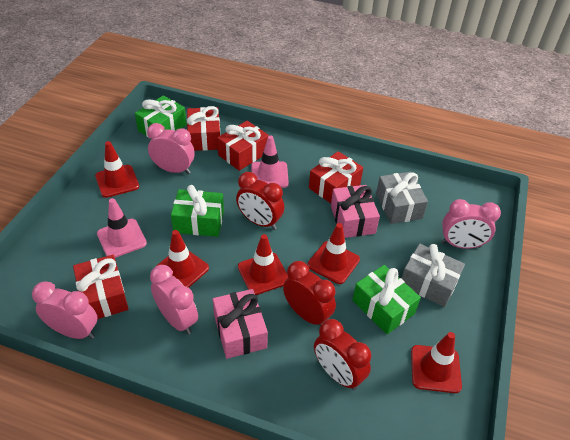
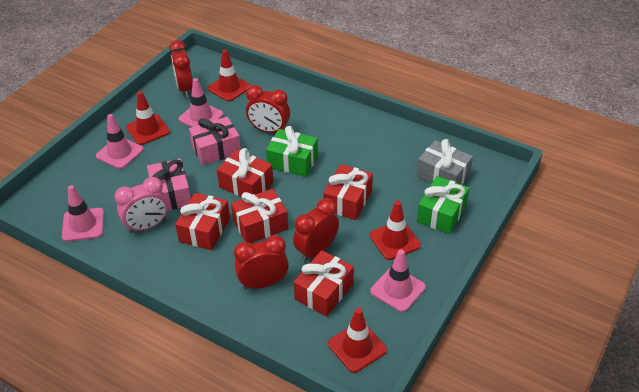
green gift: [135,96,187,138] [171,185,224,237] [352,265,421,334] = 3 -> [266,126,318,177] [417,176,470,234] = 2
grey gift: [376,172,428,224] [401,244,465,307] = 2 -> [417,139,473,185] = 1
pink clock: [32,281,98,339] [147,123,195,174] [150,265,198,334] [442,199,501,249] = 4 -> [114,177,168,233] = 1
pink traffic cone: [97,198,147,258] [251,136,289,188] = 2 -> [62,185,104,242] [96,114,144,169] [179,78,224,127] [370,250,426,312] = 4
red clock: [236,172,284,230] [283,261,336,326] [314,319,371,390] = 3 -> [169,40,193,98] [234,235,289,289] [246,85,290,133] [293,198,339,262] = 4
red gift: [73,255,128,319] [187,106,220,151] [217,121,269,171] [309,151,363,203] = 4 -> [175,193,230,250] [217,148,273,197] [231,189,288,243] [294,250,354,317] [323,164,373,220] = 5
red traffic cone: [95,141,139,198] [155,230,209,288] [238,234,288,295] [307,223,360,284] [411,332,462,393] = 5 -> [126,91,170,145] [208,50,251,102] [328,308,387,373] [370,201,421,260] = 4

